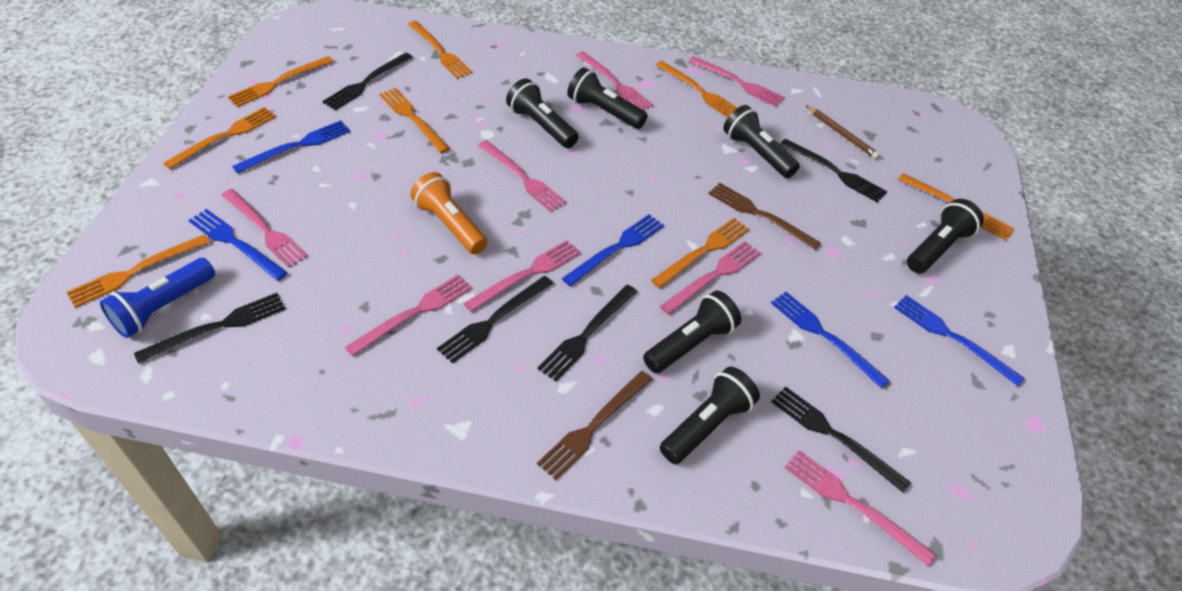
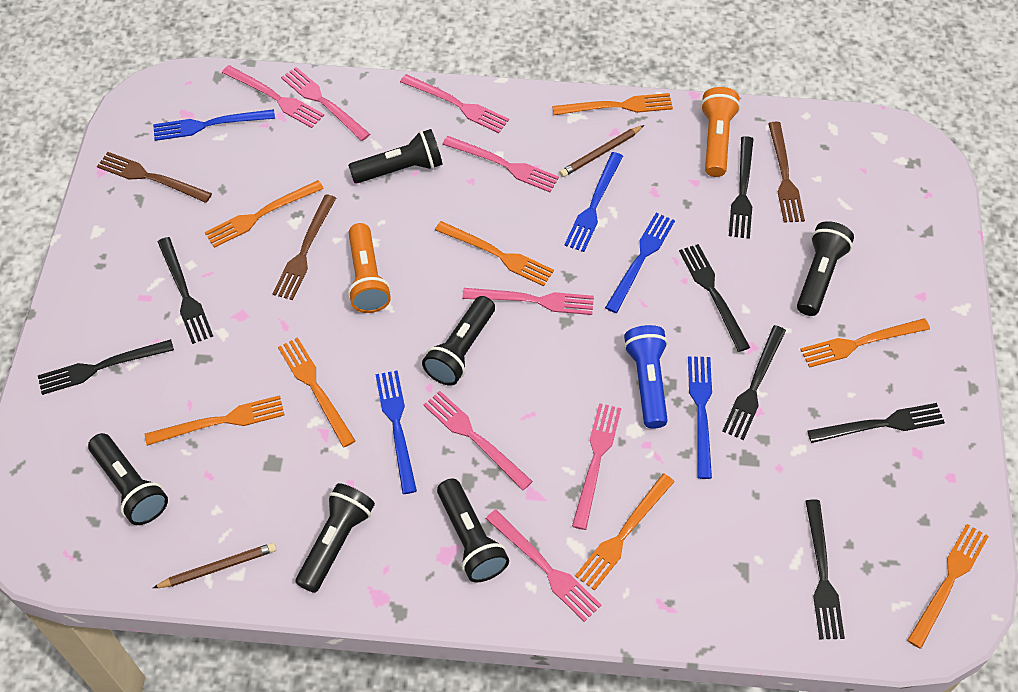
black fork: [134,293,286,363] [322,53,412,110] [437,276,553,364] [537,285,637,381] [771,386,911,493] [780,139,887,202] = 6 -> [38,339,174,395] [158,237,213,344] [679,244,750,352] [722,325,786,440] [729,136,754,239] [805,500,845,639] [807,403,945,443] = 7
brown fork: [537,371,652,480] [708,183,821,250] = 2 -> [97,152,212,203] [272,194,336,300] [768,122,805,223] = 3
brown pencil: [806,106,880,159] = 1 -> [153,543,277,588] [559,125,644,177] = 2
orange flashlight: [410,172,488,254] = 1 -> [348,223,391,313] [701,87,740,177] = 2

